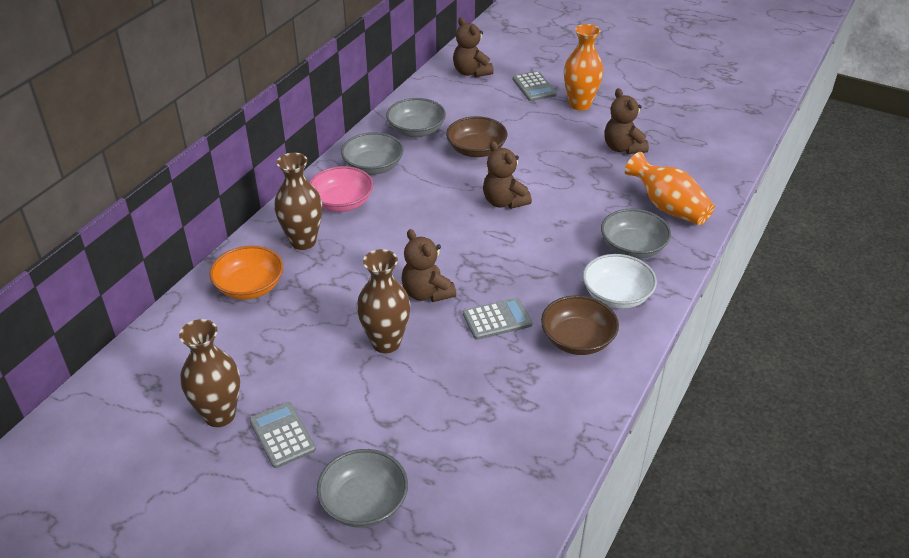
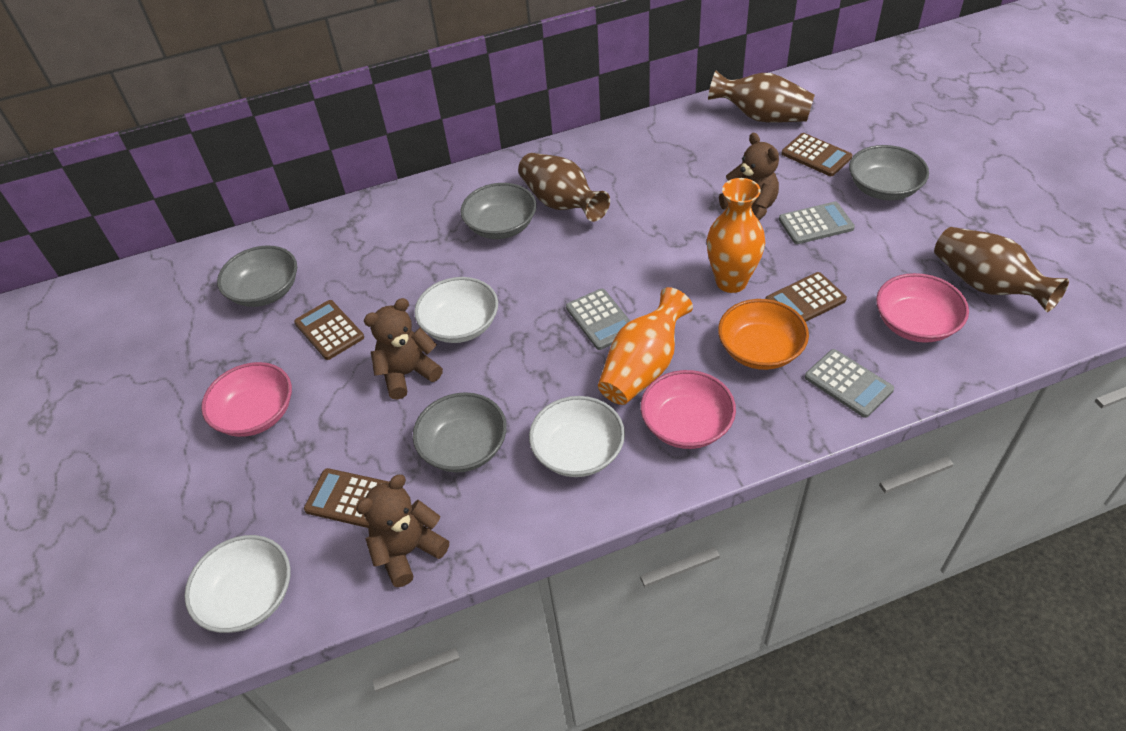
brown bowl: [446,116,508,157] [541,296,619,355] = 2 -> none = 0
brown calculator: none = 0 -> [294,300,364,360] [304,468,389,528] [765,272,847,322] [782,133,852,176] = 4
brown teddy bear: [402,229,456,302] [453,17,494,77] [483,141,532,209] [604,88,649,154] = 4 -> [356,475,449,587] [364,298,443,400] [719,133,779,220] = 3
pink bowl: [309,166,374,212] = 1 -> [201,362,292,437] [640,370,736,449] [876,273,969,343] = 3
white bowl: [583,254,657,309] = 1 -> [185,535,291,633] [414,277,498,343] [529,396,625,477] = 3

